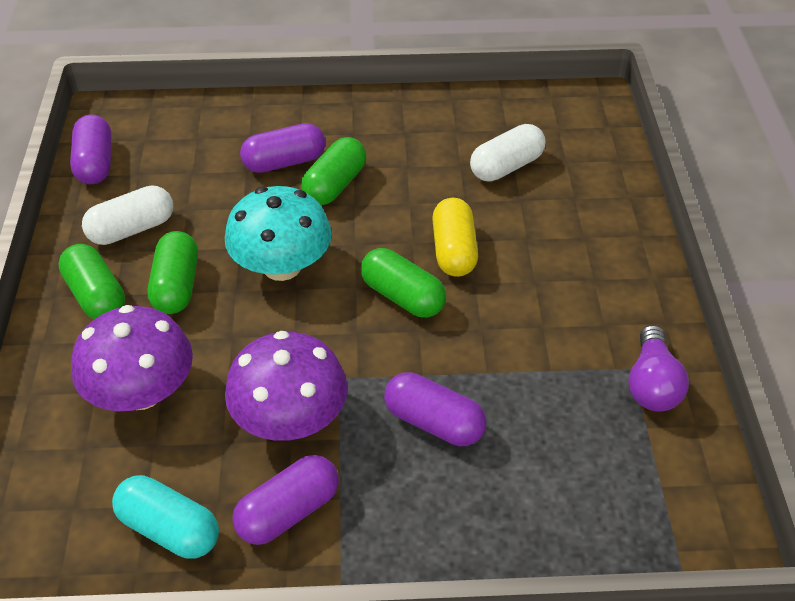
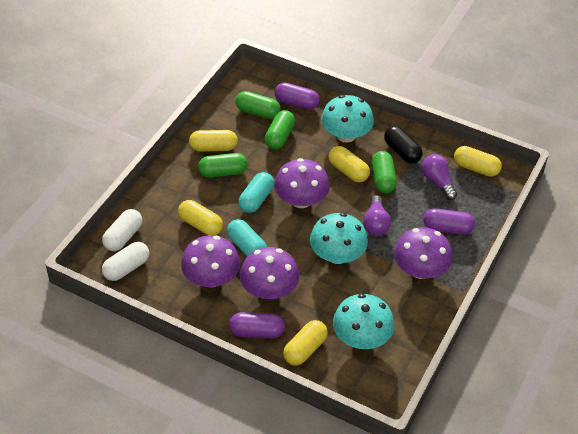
black capsule: none = 0 -> [384,126,423,164] = 1
purple capsule: [70,115,111,184] [232,455,339,545] [240,123,326,173] [384,372,486,446] = 4 -> [229,312,285,339] [274,82,320,110] [423,208,475,235] = 3
purple light bulb: [628,325,689,412] = 1 -> [363,195,391,236] [422,154,457,200] = 2
purple mushroom: [71,305,193,411] [225,331,347,441] = 2 -> [181,235,240,287] [240,247,299,299] [274,158,330,208] [394,227,453,279] = 4
turquoise capsule: [112,475,219,559] = 1 -> [227,219,267,256] [238,172,274,213] = 2
turquoise mushroom: [225,186,332,281] = 1 -> [310,213,368,264] [321,95,374,143] [333,294,394,349] = 3
yellow capsule: [432,198,478,277] = 1 -> [178,200,223,235] [189,130,238,151] [283,320,328,365] [329,146,370,183] [454,146,502,177] = 5

